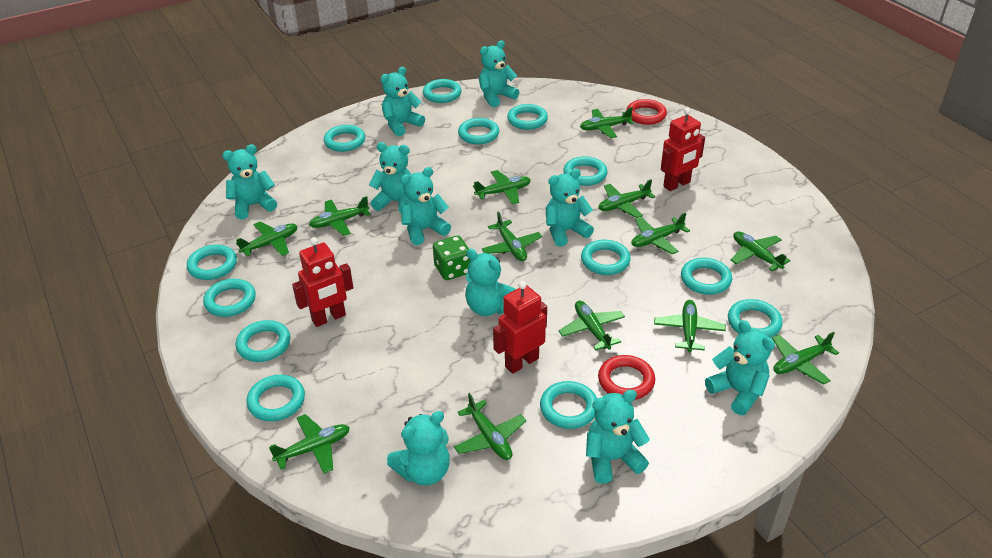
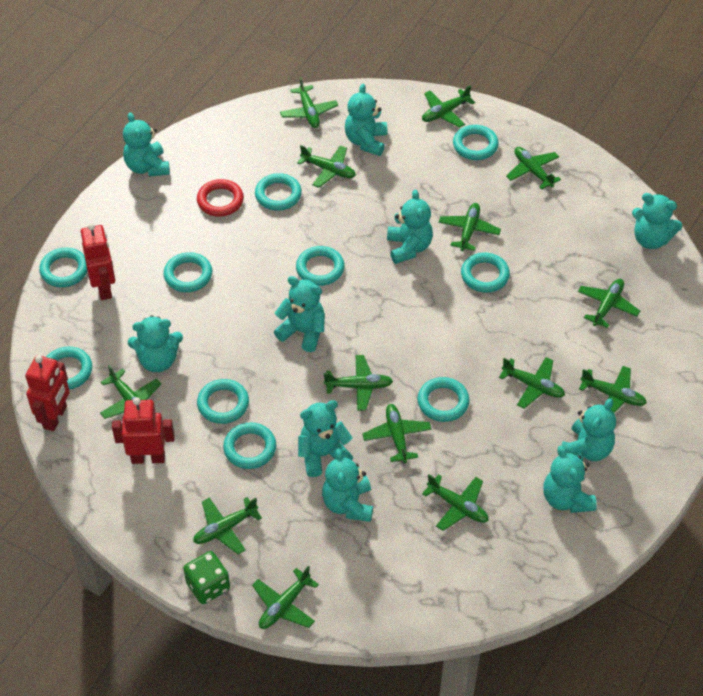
green plane: [236,222,297,256] [269,414,350,474] [309,196,370,236] [454,393,526,460] [473,170,531,205] [482,211,542,261] [558,301,625,350] [580,107,634,138] [598,179,655,218] [631,212,690,254] [654,300,726,352] [731,231,791,271] [772,332,839,385] = 13 -> [100,365,161,419] [193,497,262,555] [252,566,319,629] [280,77,338,128] [297,145,356,188] [324,355,393,411] [362,404,432,463] [422,85,475,128] [422,474,489,531] [439,203,501,251] [499,357,565,409] [506,147,561,190] [578,279,640,328] [579,366,647,413] = 14
red ring: [598,355,655,400] [626,99,667,125] = 2 -> [197,179,244,217] = 1
turquoise ring: [187,245,237,280] [203,279,256,317] [236,320,290,362] [246,375,305,421] [324,125,365,152] [423,79,462,103] [458,118,499,144] [507,104,548,130] [540,381,597,429] [563,156,608,186] [581,240,631,275] [681,258,732,295] [728,299,783,338] = 13 -> [39,248,87,287] [46,346,92,390] [163,252,212,292] [197,379,249,424] [223,422,276,469] [255,173,302,211] [296,246,345,286] [417,377,470,422] [453,125,499,160] [461,252,510,293] = 10

